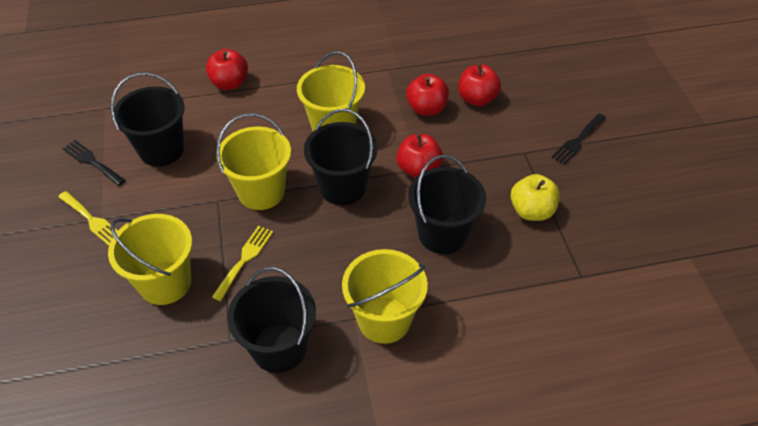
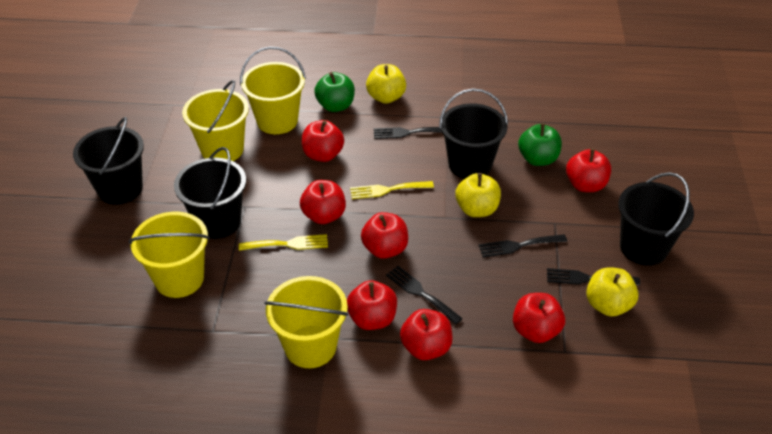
black fork: [62,140,125,186] [552,113,606,165] = 2 -> [374,127,442,139] [386,266,463,325] [478,234,567,258] [547,268,640,285] = 4
green apple: none = 0 -> [314,72,355,112] [518,123,562,166] = 2
red apple: [206,49,248,90] [397,134,443,178] [406,74,449,116] [458,63,501,106] = 4 -> [300,180,346,224] [302,120,344,162] [347,280,397,330] [361,212,408,259] [400,309,453,360] [513,293,565,343] [566,149,611,192] = 7
yellow apple: [511,174,560,221] = 1 -> [366,64,406,104] [455,173,501,217] [586,267,638,316] = 3

